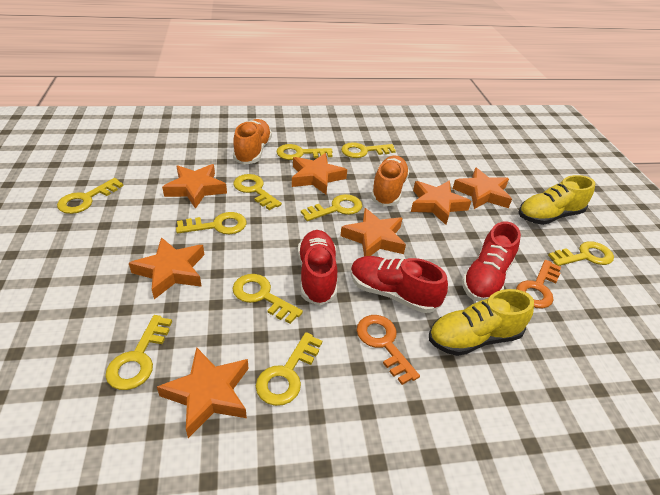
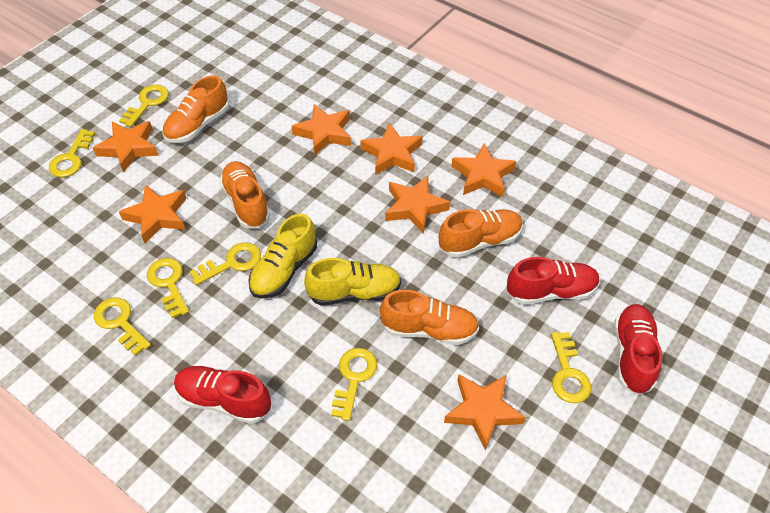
orange key: [357,315,420,385] [516,260,561,309] = 2 -> none = 0
orange shoe: [233,119,272,165] [371,156,409,207] = 2 -> [162,75,229,143] [219,161,270,228] [380,290,479,345] [439,209,523,258] = 4
yellow key: [57,178,124,214] [105,315,172,390] [176,212,246,234] [233,174,282,210] [233,274,303,324] [256,332,322,406] [276,144,333,160] [301,194,362,221] [341,142,396,158] [548,241,614,266] = 10 -> [49,129,95,177] [94,297,151,356] [119,85,169,127] [147,258,189,318] [190,242,261,285] [331,348,377,421] [551,332,591,403] = 7

